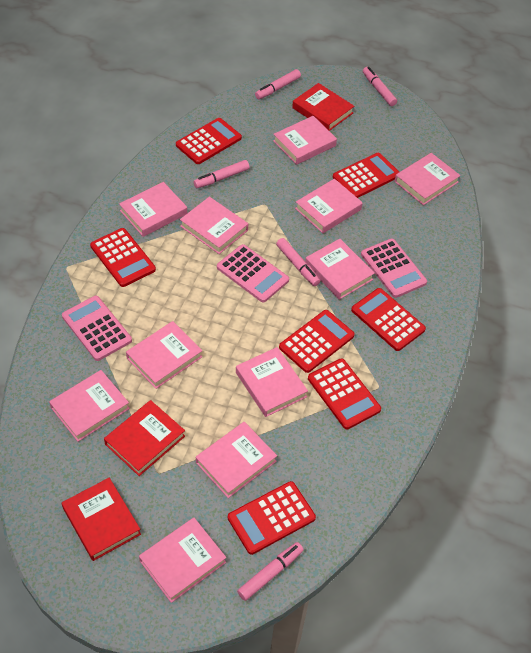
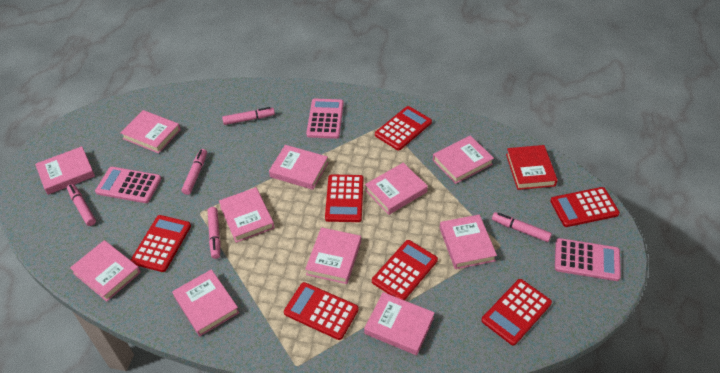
red book: [62,478,141,561] [104,400,185,476] [292,83,354,131] = 3 -> [506,145,558,190] = 1

